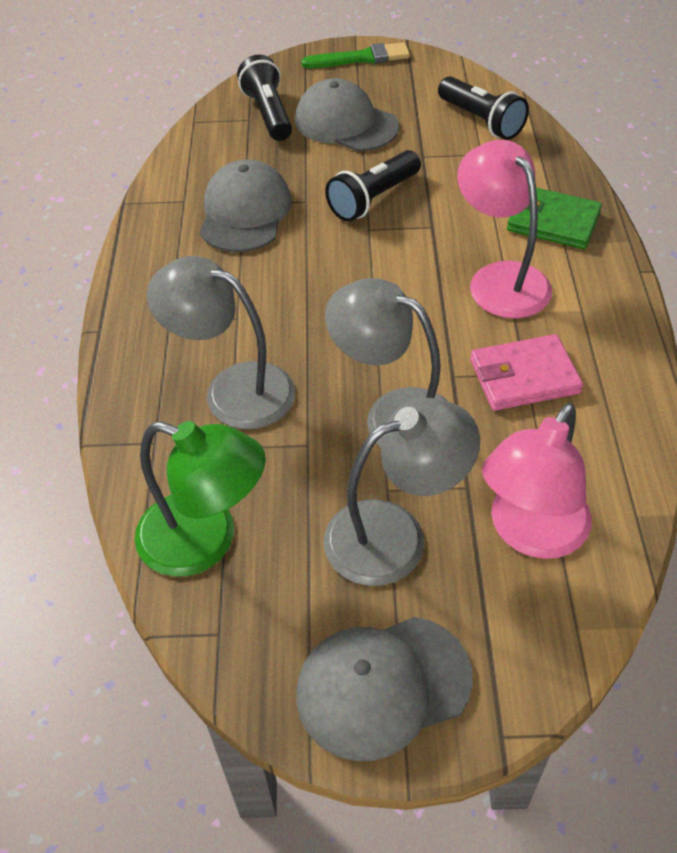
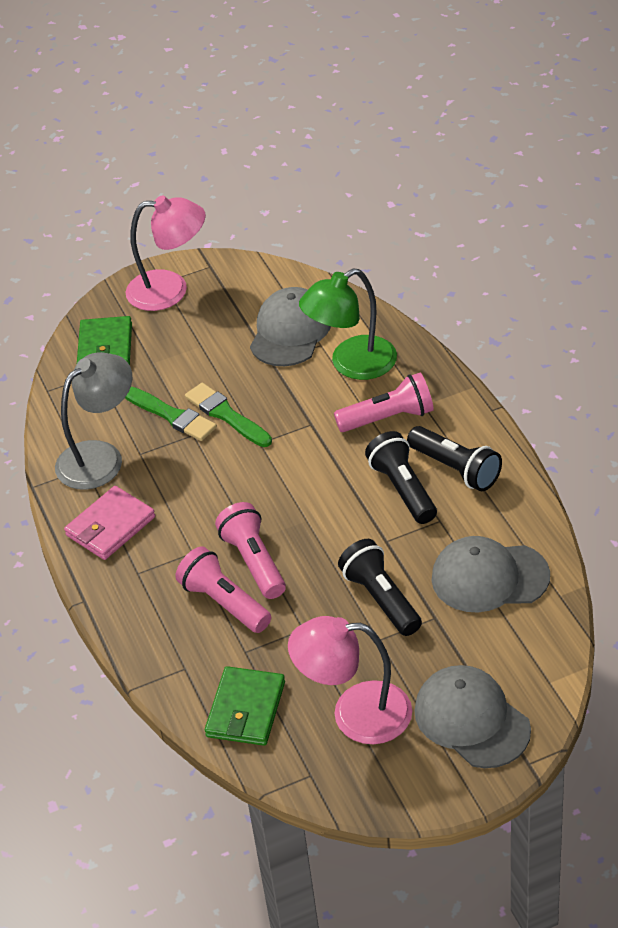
green brush: [301,42,410,68] = 1 -> [125,387,217,441] [185,383,272,447] = 2
green wallet: [507,188,602,249] = 1 -> [77,316,132,365] [205,666,285,746] = 2
grey lamp: [147,256,295,429] [324,398,480,586] [325,278,449,447] = 3 -> [55,352,132,490] = 1
pink flashlight: none = 0 -> [175,546,271,633] [215,502,286,599] [334,373,434,432] = 3

